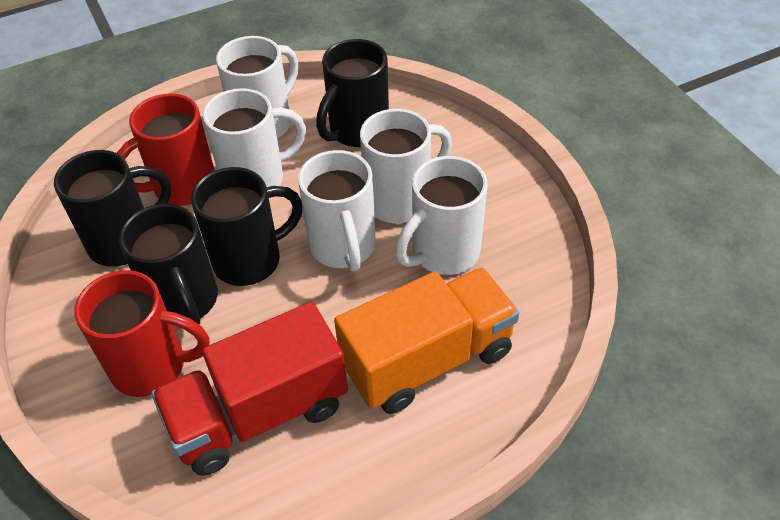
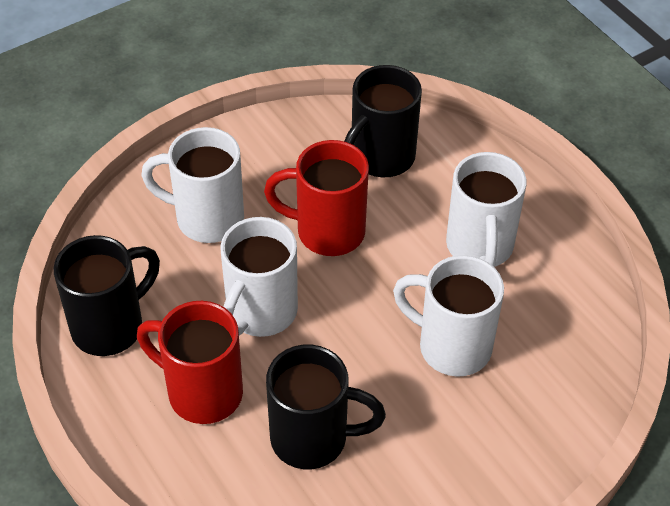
black mug: [54,150,172,267] [119,204,218,325] [191,167,303,286] [316,39,389,147] = 4 -> [54,235,160,356] [266,345,386,469] [344,65,422,177] = 3
orange truck: [334,268,519,414] = 1 -> none = 0
red truck: [151,302,348,476] = 1 -> none = 0
white mug: [203,88,306,187] [216,36,298,138] [298,150,376,272] [360,109,452,223] [395,156,488,275] = 5 -> [141,127,244,243] [221,217,298,337] [393,255,504,377] [446,152,526,267] = 4

